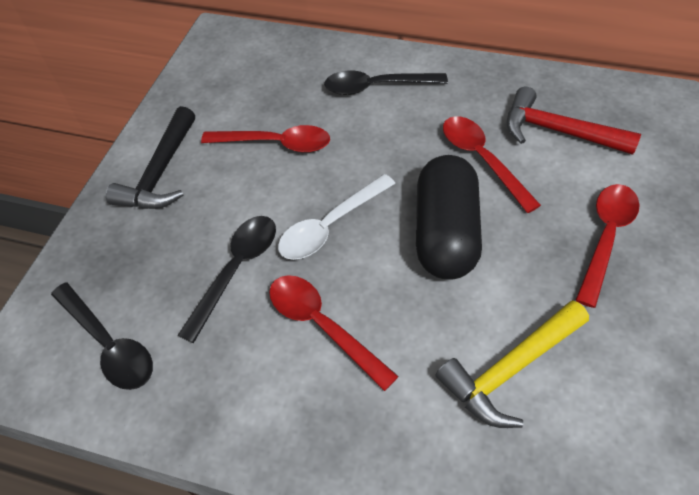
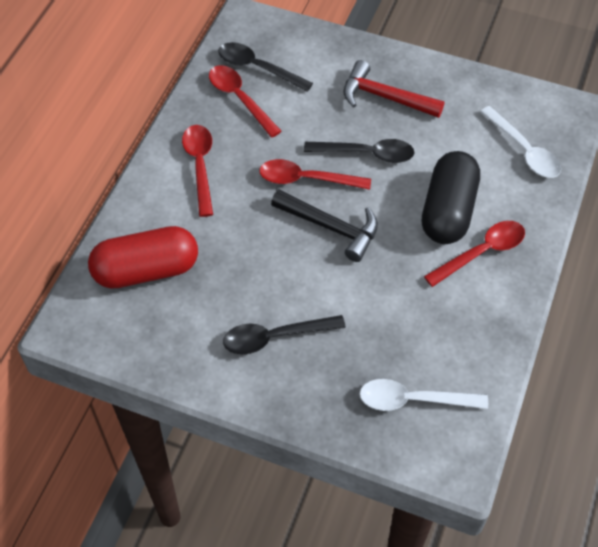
red capsule: none = 0 -> [88,226,198,289] = 1
white spoon: [278,174,396,260] = 1 -> [359,379,488,411] [480,106,561,178] = 2
yellow hammer: [436,300,589,428] = 1 -> none = 0

